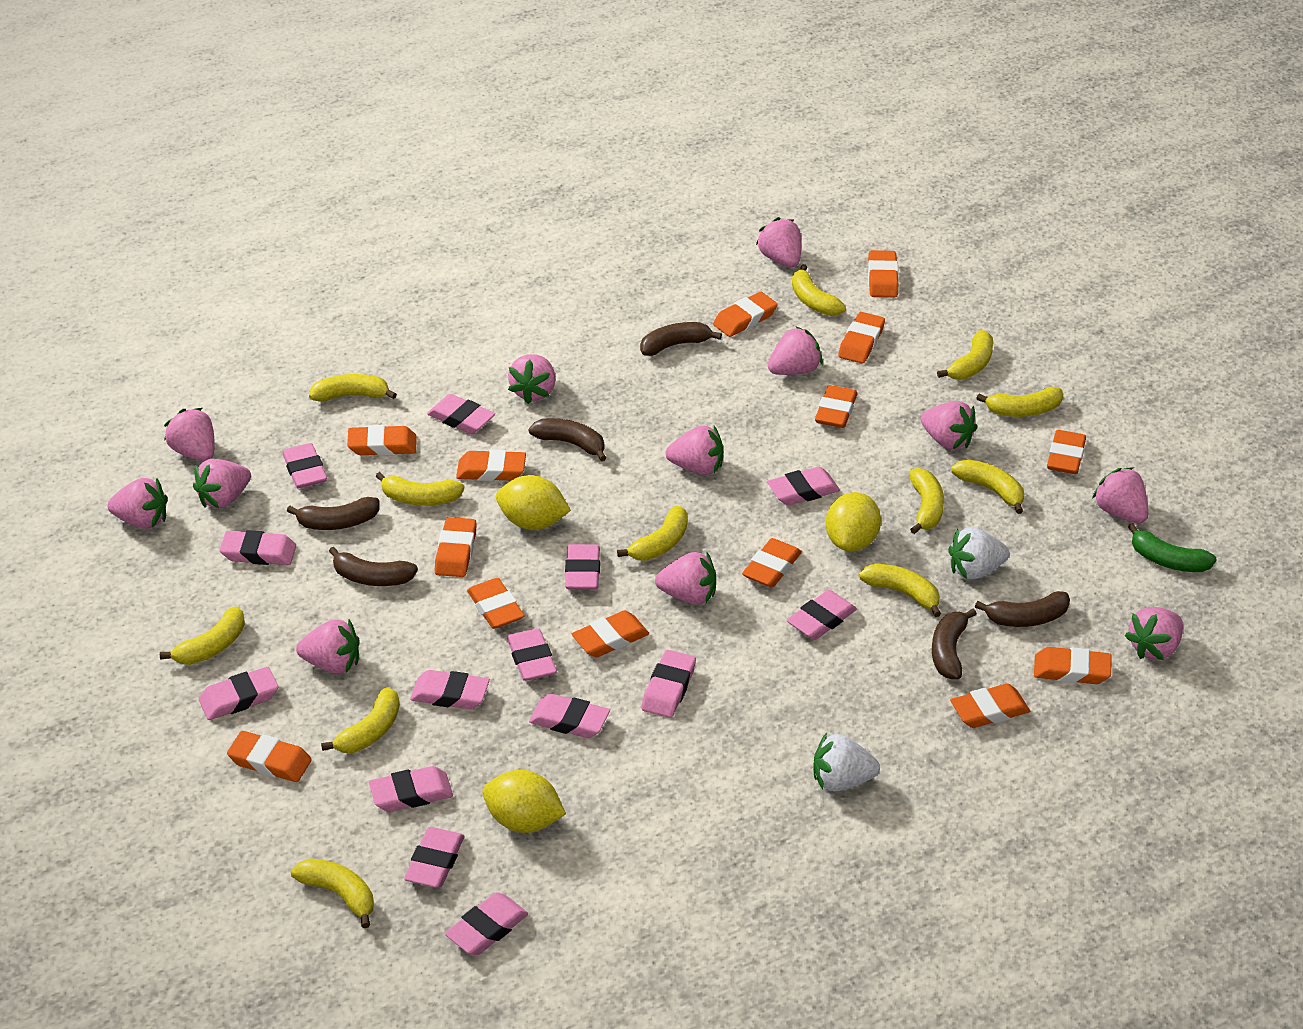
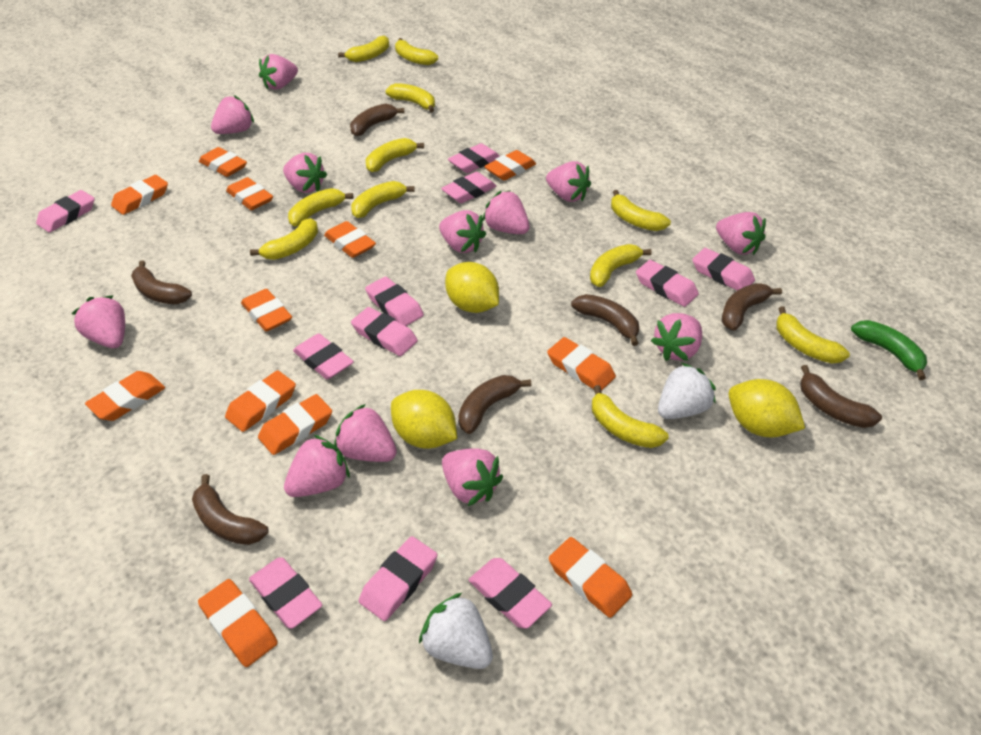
brown banana: [287,497,379,530] [329,547,418,586] [529,418,606,461] [640,322,722,356] [932,609,977,679] [975,591,1070,627] = 6 -> [131,260,192,304] [192,474,269,545] [350,104,404,136] [459,375,531,434] [571,294,639,346] [722,283,782,331] [800,365,882,428] = 7
orange eraser: [227,731,312,782] [347,425,417,456] [435,517,477,577] [456,450,526,481] [467,578,525,629] [572,610,649,658] [713,292,778,337] [742,538,802,588] [815,385,857,428] [838,312,885,364] [868,250,899,297] [950,684,1030,728] [1034,647,1112,684] [1047,430,1086,474] = 14 -> [85,371,165,421] [111,175,168,215] [198,579,278,667] [199,147,247,177] [225,370,296,432] [226,177,273,210] [241,289,292,332] [258,394,332,455] [324,221,376,258] [484,150,536,181] [547,337,616,391] [549,537,632,618] = 12
pink eraser: [199,667,278,720] [220,530,296,565] [282,443,327,488] [369,766,453,812] [404,827,464,888] [410,670,490,709] [427,394,495,434] [445,893,528,955] [507,628,557,681] [529,694,610,738] [565,544,600,590] [641,650,696,718] [767,467,840,506] [787,590,857,640] = 14 -> [36,190,95,233] [249,557,322,629] [293,333,354,379] [351,307,418,356] [359,536,438,621] [365,277,424,326] [441,172,496,203] [448,143,500,173] [469,558,552,629] [636,260,699,307] [692,248,755,290] = 11
yellow banana: [160,607,245,665] [291,858,374,928] [309,374,397,402] [321,687,400,753] [375,472,464,506] [617,505,688,561] [792,264,846,316] [858,563,941,617] [909,468,944,534] [937,330,993,380] [951,459,1024,514] [976,387,1063,417] = 12 -> [250,218,318,260] [288,188,353,227] [338,35,389,62] [351,181,415,218] [366,138,424,172] [385,83,435,112] [395,38,438,65] [590,244,652,287] [592,385,669,448] [611,190,671,231] [776,307,850,364] = 11

